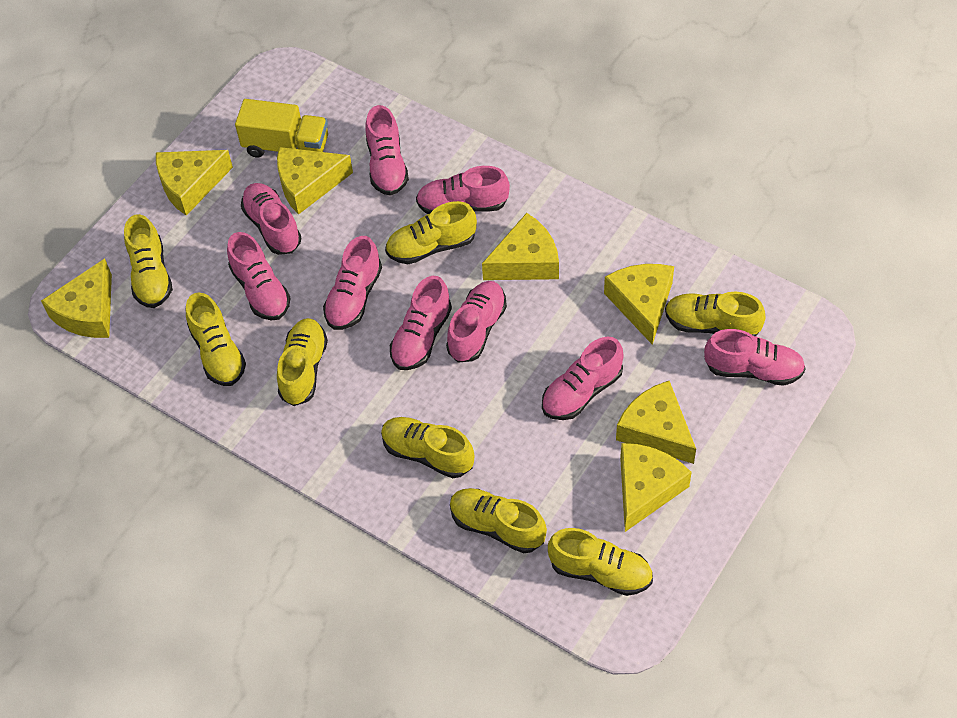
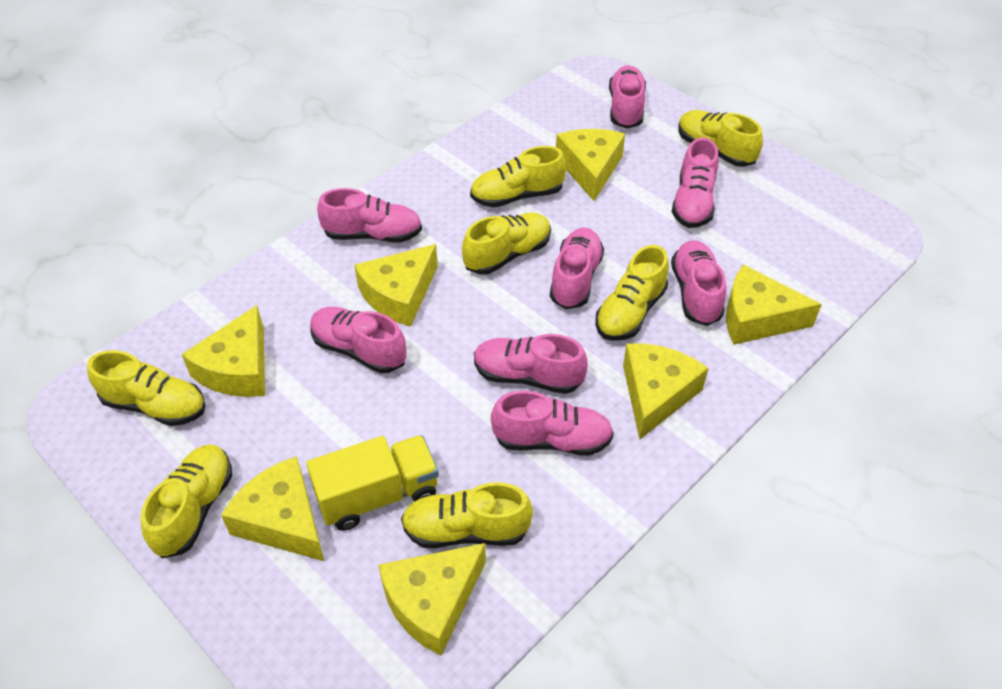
pink shoe: [227,232,291,320] [241,183,301,255] [323,236,382,330] [365,105,409,196] [390,276,452,370] [416,166,510,214] [446,281,507,363] [542,337,624,420] [704,329,806,386] = 9 -> [310,307,406,373] [317,188,422,243] [474,334,588,394] [491,391,614,456] [550,228,604,309] [609,65,646,128] [671,240,726,326] [672,138,719,228] = 8
yellow shoe: [124,214,173,308] [186,292,246,386] [277,318,328,406] [381,417,474,478] [385,201,477,264] [450,488,547,553] [548,528,653,596] [665,292,766,336] = 8 -> [87,350,206,426] [141,445,232,558] [401,482,533,548] [462,213,551,274] [470,146,566,207] [595,245,669,341] [678,110,763,167] = 7

